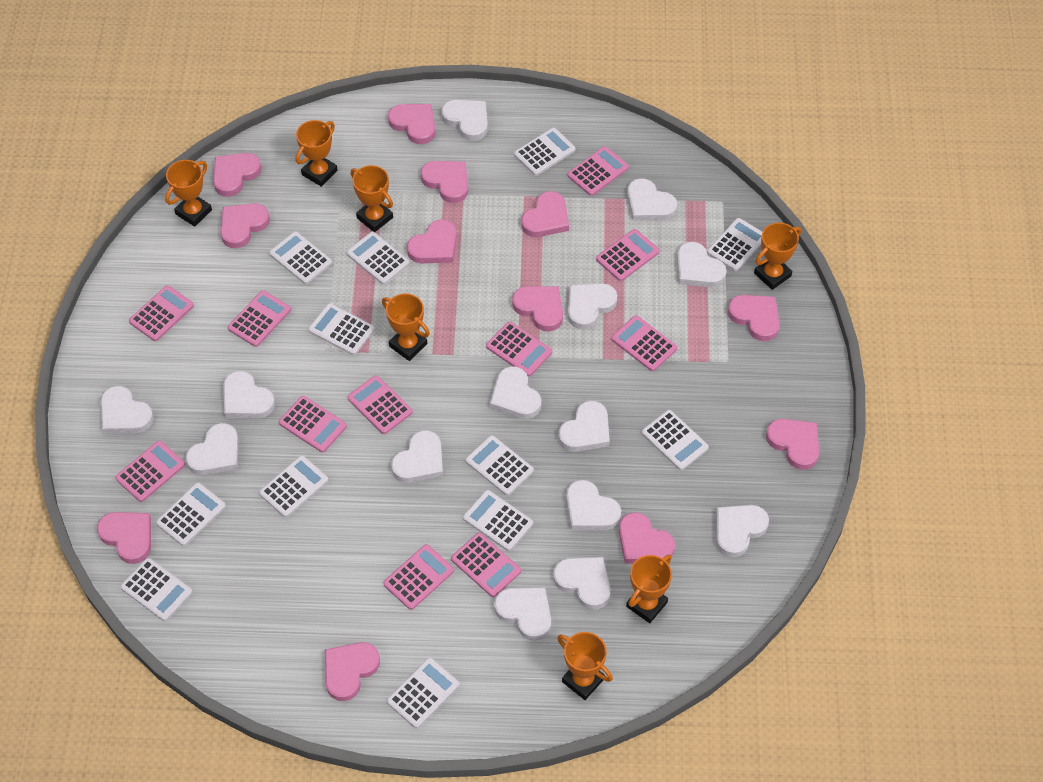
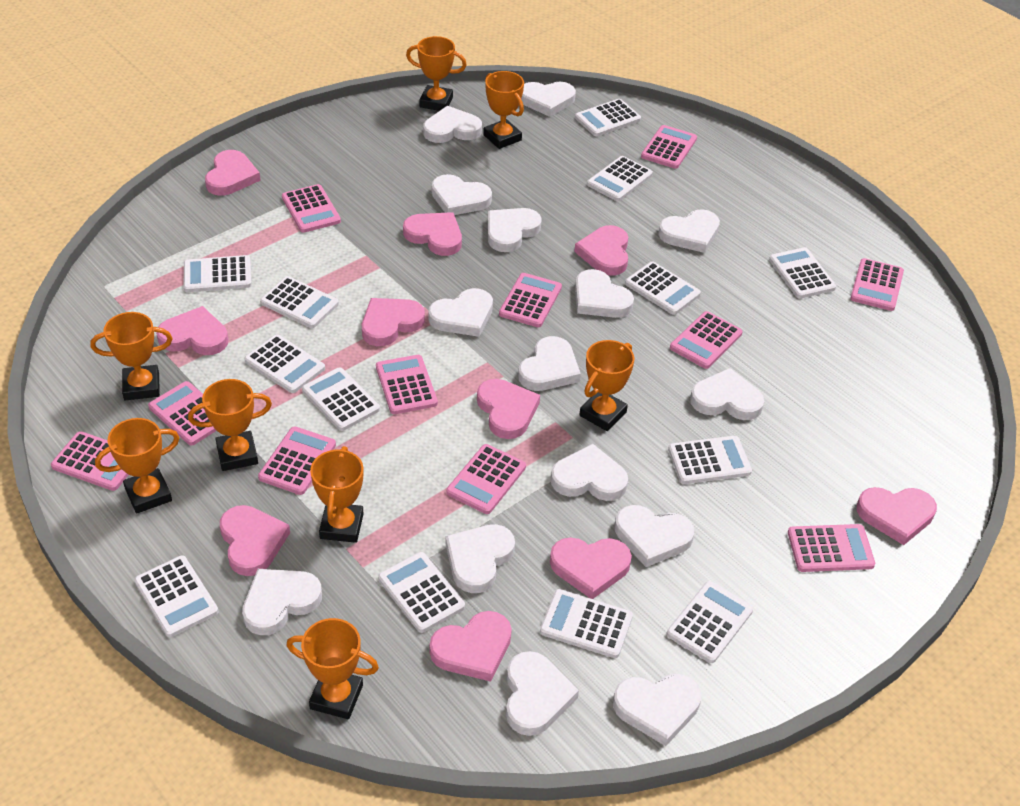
orange trophy: [165,160,212,227] [296,120,338,187] [351,165,393,232] [382,293,430,361] [557,632,613,700] [626,555,672,623] [754,222,801,290] = 7 -> [90,312,172,400] [95,418,180,514] [188,379,272,471] [286,618,379,719] [310,446,364,543] [406,36,466,111] [483,71,524,149] [580,340,634,431] = 8
pink heart: [97,512,151,564] [213,153,261,197] [220,203,270,248] [325,642,380,701] [388,104,436,144] [407,219,457,264] [420,161,468,203] [512,286,563,332] [521,191,569,237] [619,512,675,564] [728,295,780,341] [766,419,819,470] = 12 -> [156,306,228,355] [205,150,261,196] [220,505,290,576] [362,298,425,346] [403,212,462,256] [429,611,512,682] [477,379,540,439] [550,537,632,599] [574,225,628,276] [857,487,937,545] = 10
white calculator: [120,558,193,621] [156,483,226,546] [259,455,328,517] [269,231,332,284] [308,303,375,355] [347,232,410,285] [387,658,460,728] [463,490,533,551] [465,435,534,496] [514,128,576,176] [642,410,709,470] [707,218,762,271] = 12 -> [134,555,219,637] [184,255,252,292] [244,335,325,393] [260,276,339,328] [302,367,380,431] [378,552,465,633] [540,589,633,658] [575,99,641,136] [587,156,653,201] [625,262,701,315] [667,581,754,663] [668,436,752,484] [769,247,836,298] = 13
white heart: [101,386,154,434] [186,423,239,475] [223,371,275,418] [391,430,443,483] [441,100,488,141] [490,366,541,419] [494,587,551,641] [553,557,611,610] [558,401,610,452] [566,480,621,530] [568,283,617,330] [627,178,677,221] [677,242,727,288] [716,505,769,557] = 14 -> [242,569,322,635] [423,106,482,143] [428,288,493,337] [432,174,492,215] [446,524,515,593] [488,208,542,252] [506,651,579,736] [518,336,581,391] [521,82,576,117] [551,444,628,501] [575,269,634,318] [613,673,701,746] [615,505,694,567] [658,209,720,253] [690,368,764,420] = 15

